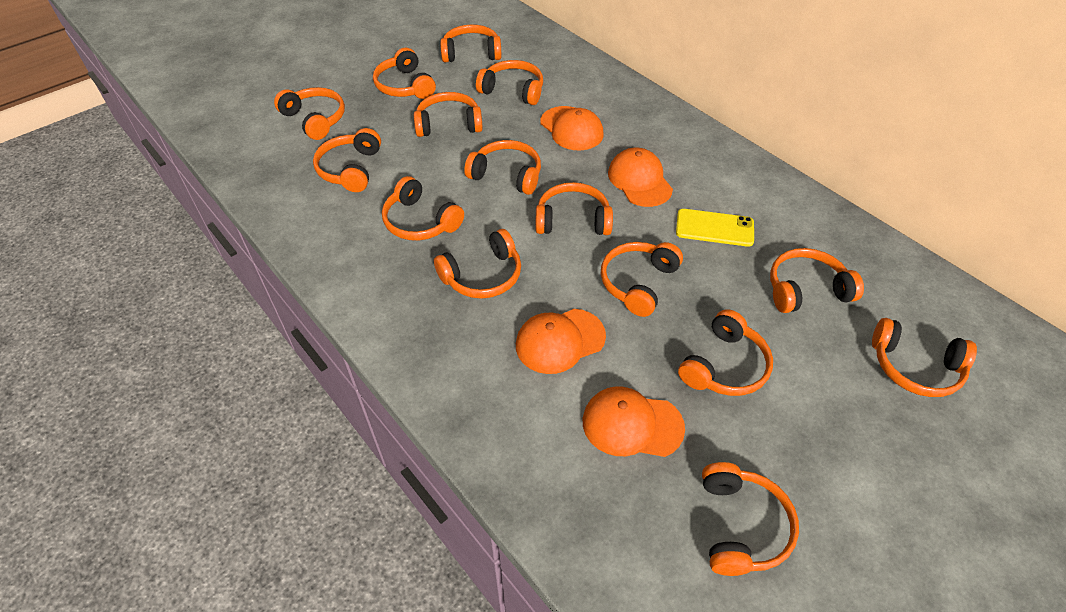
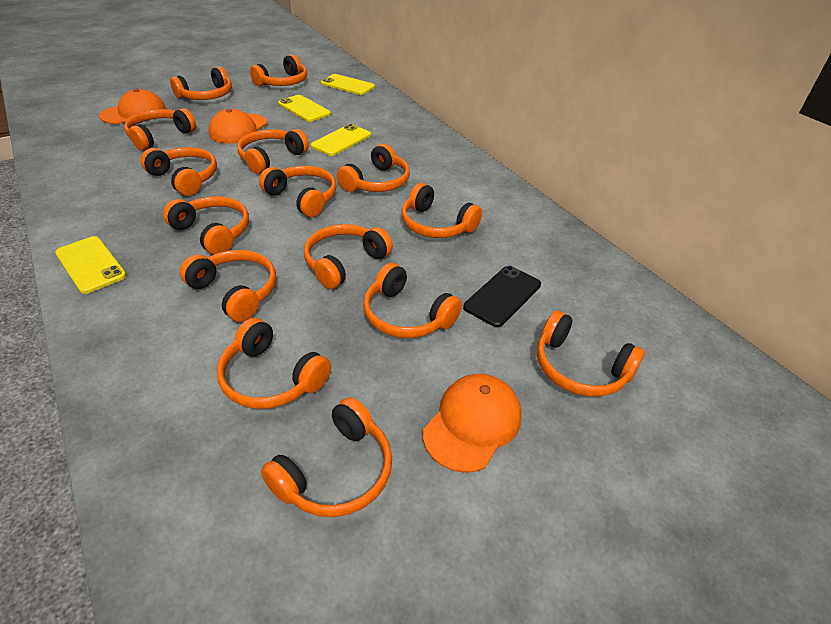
black phone: none = 0 -> [463,266,541,327] = 1
orange cap: [516,309,606,374] [541,106,604,150] [583,386,685,457] [608,148,673,207] = 4 -> [99,89,166,124] [209,109,267,143] [423,374,522,473] = 3
yellow phone: [676,209,754,247] = 1 -> [55,236,127,294] [278,95,331,122] [311,124,371,156] [321,74,375,95] = 4

